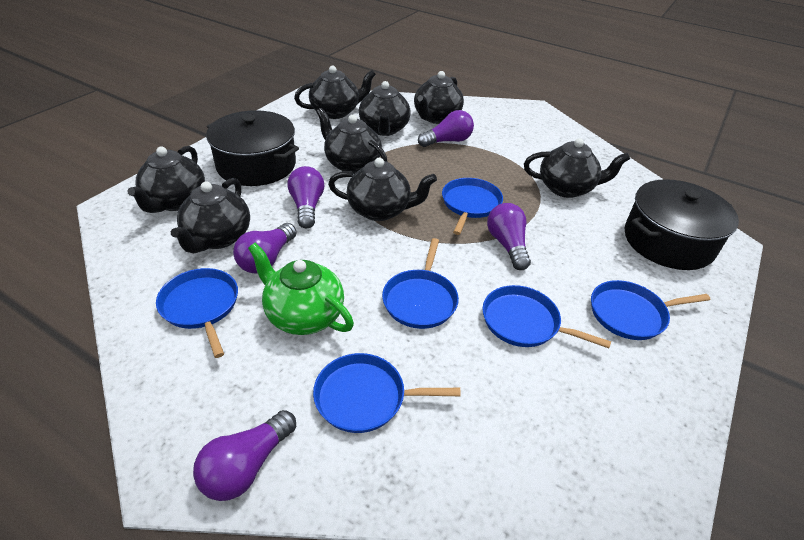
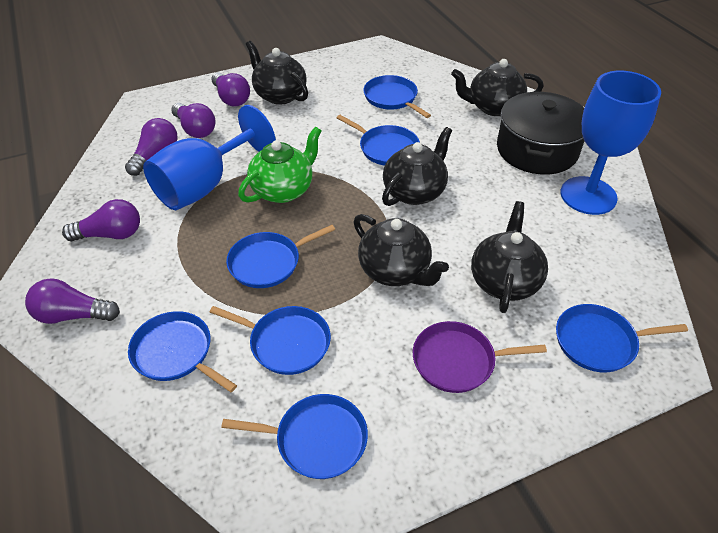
black pot: [206,110,299,186] [625,179,739,270] = 2 -> [497,92,584,174] = 1
black teapot: [128,146,205,213] [171,178,250,253] [294,66,376,119] [316,108,388,174] [328,158,437,221] [359,81,411,136] [414,71,464,124] [524,138,630,198] = 8 -> [246,41,308,105] [353,214,449,286] [382,127,452,206] [451,59,543,116] [471,201,548,313] = 5
blue goblet: none = 0 -> [143,105,276,210] [561,71,661,215] = 2
blue pan: [156,268,238,358] [313,353,461,433] [382,238,459,329] [442,178,503,235] [482,285,611,348] [591,280,711,340] = 6 -> [128,311,237,392] [210,306,331,375] [221,394,368,479] [226,225,335,288] [337,115,420,166] [363,75,431,118] [556,304,688,372] = 7
purple pan: none = 0 -> [413,321,547,393] = 1

